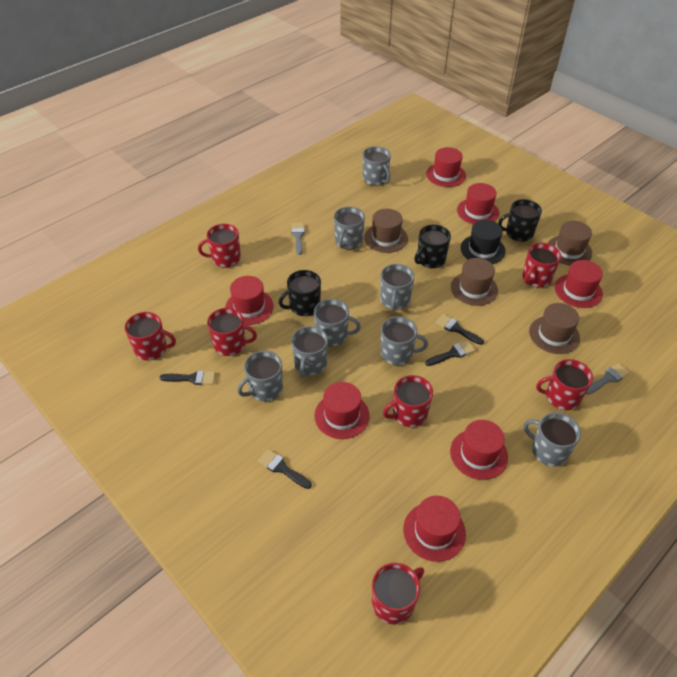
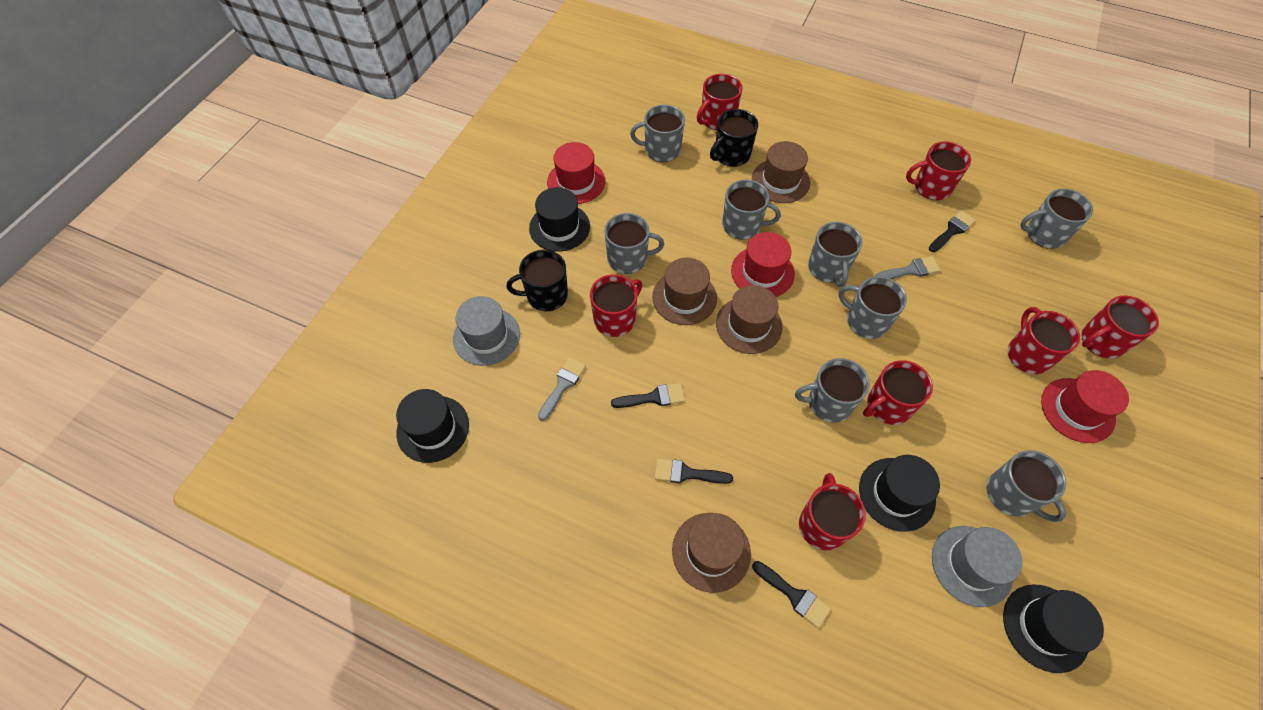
black hat: [461,220,505,264] = 1 -> [396,389,469,463] [529,187,590,252] [859,455,940,532] [1003,584,1104,673] = 4
black mug: [279,270,321,316] [414,225,451,268] [498,199,542,242] = 3 -> [507,250,568,311] [710,109,758,167] = 2
grey hat: none = 0 -> [453,296,520,366] [932,526,1023,607] = 2
red hat: [225,276,274,325] [314,382,370,439] [403,496,466,562] [426,147,466,187] [450,420,508,480] [457,183,499,224] [555,260,603,308] = 7 -> [547,142,605,204] [731,232,795,297] [1041,370,1129,443] = 3

